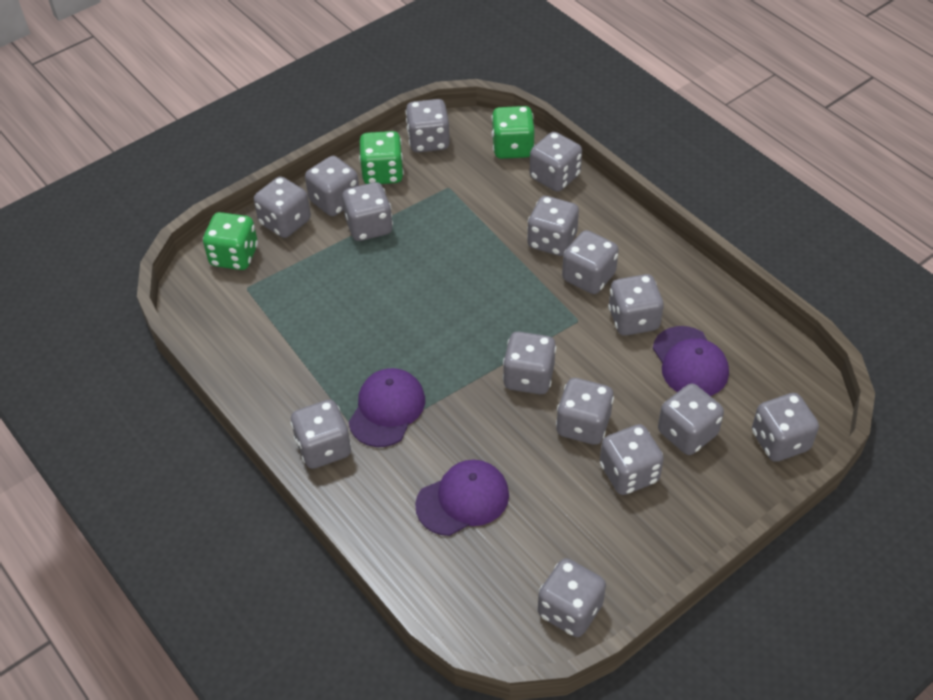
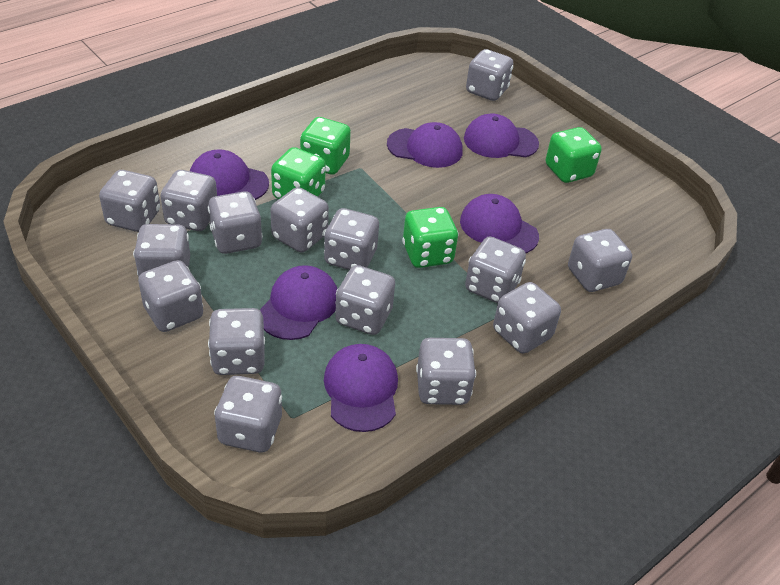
green dice: [203,212,258,270] [359,131,404,184] [491,106,535,159] = 3 -> [271,147,326,199] [300,117,351,175] [402,207,458,268] [546,127,601,183] = 4
purple cap: [349,368,425,447] [415,460,509,536] [653,326,729,396] = 3 -> [190,149,269,200] [260,265,337,340] [324,344,398,432] [387,122,463,168] [460,194,539,253] [464,114,539,158] = 6

